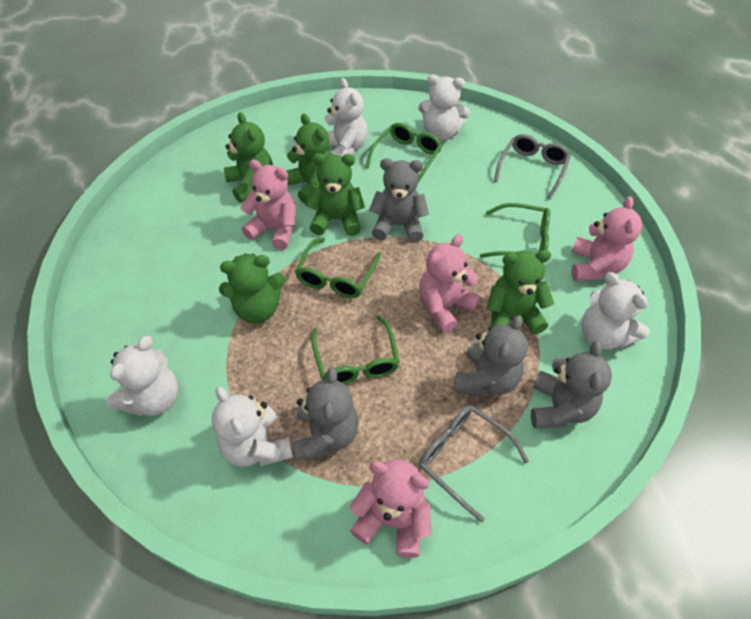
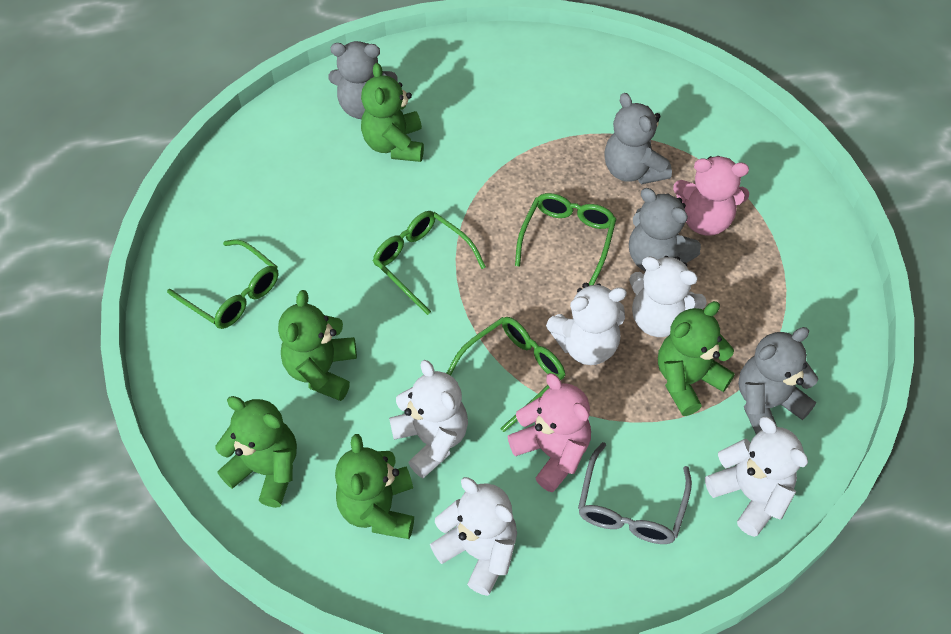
grey glasses: [419,405,529,522] [494,134,571,200] = 2 -> [578,442,692,544] = 1
pink teddy bear: [240,160,296,250] [349,459,431,558] [419,234,481,333] [571,196,642,281] = 4 -> [508,373,591,492] [673,156,749,235] = 2

